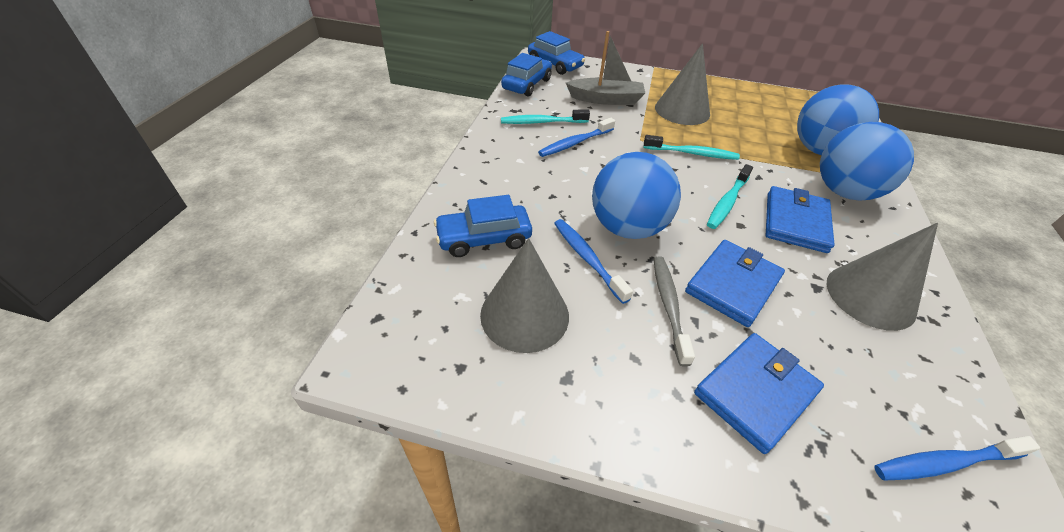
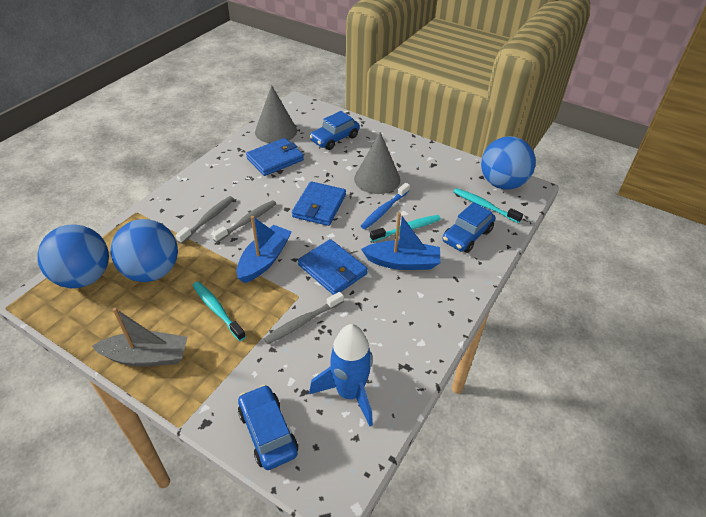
blue boat: none = 0 -> [236,216,292,283] [361,212,440,270] = 2
blue rocket: none = 0 -> [309,324,373,427] = 1
blue toothbrush: [538,118,615,157] [554,219,633,304] [874,436,1040,481] = 3 -> [361,183,410,229] = 1
grey cone: [480,238,569,353] [655,43,710,125] [827,223,938,331] = 3 -> [255,85,297,143] [354,132,400,194] = 2
grey toothbrush: [654,257,695,366] = 1 -> [176,196,234,244] [212,200,276,243] [264,292,344,344] = 3

